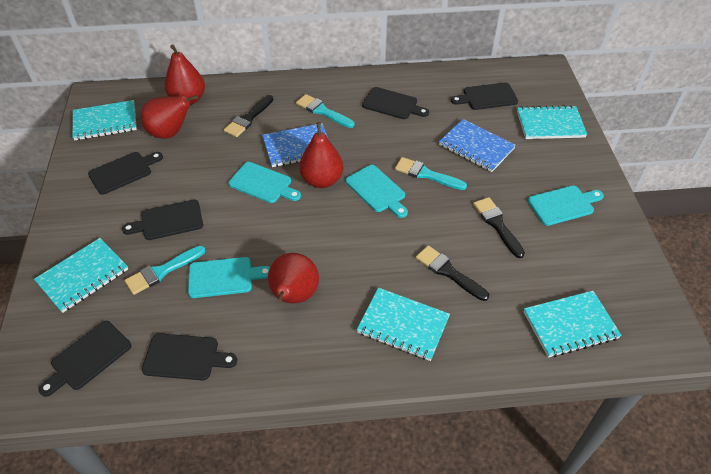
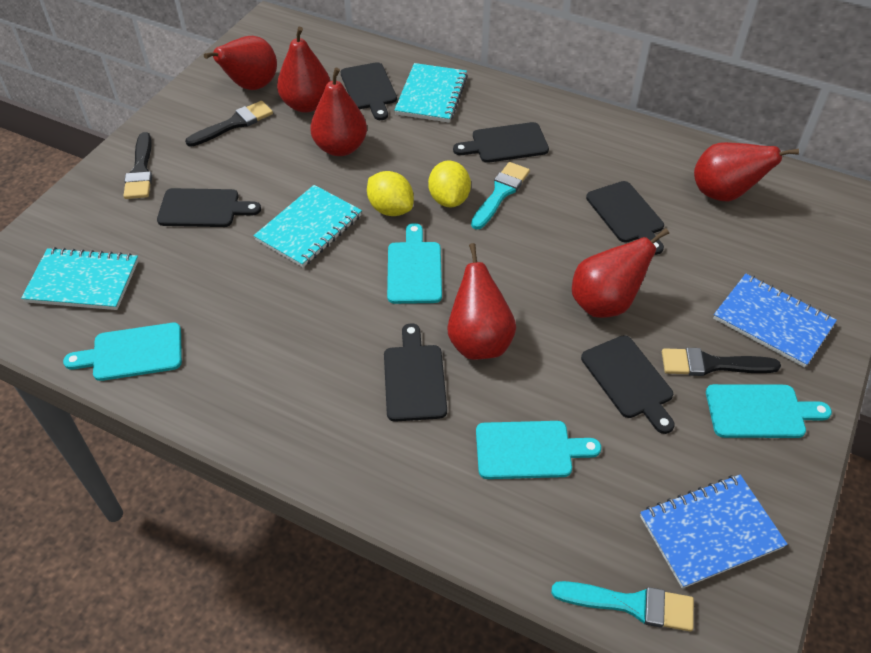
red pear: [141,95,198,139] [165,45,205,105] [268,253,319,304] [299,122,344,188] = 4 -> [204,36,277,90] [277,27,331,113] [310,67,367,156] [447,243,516,360] [572,228,669,318] [694,142,799,201] = 6
turquoise brush: [125,246,206,295] [296,94,355,128] [395,157,467,190] = 3 -> [471,162,530,230] [551,581,694,632] = 2
turquoise notebook: [34,238,128,313] [73,100,137,140] [357,288,450,361] [517,105,587,139] [524,291,622,358] = 5 -> [21,247,139,310] [254,185,362,267] [394,63,468,122] = 3
yellow lemon: none = 0 -> [367,171,414,216] [428,161,471,207] = 2

